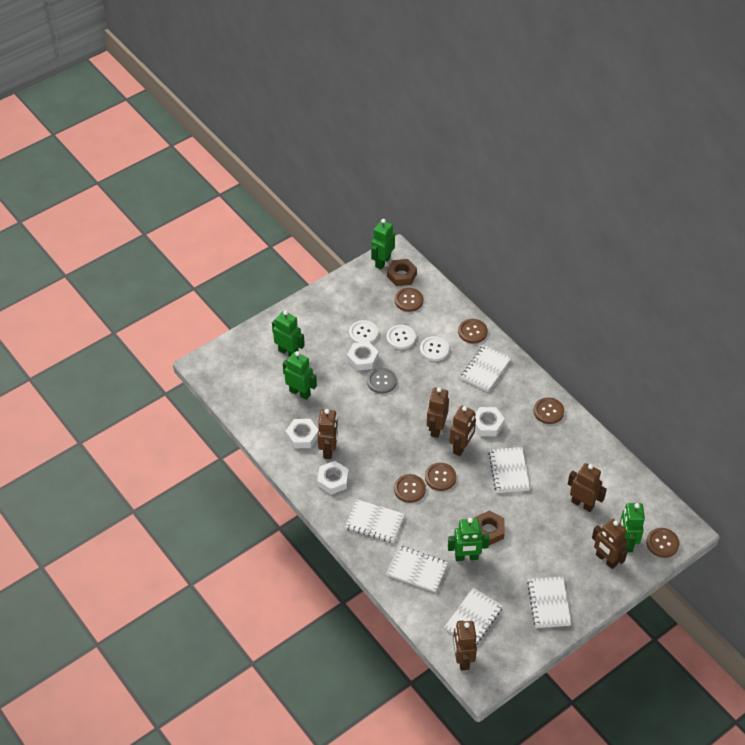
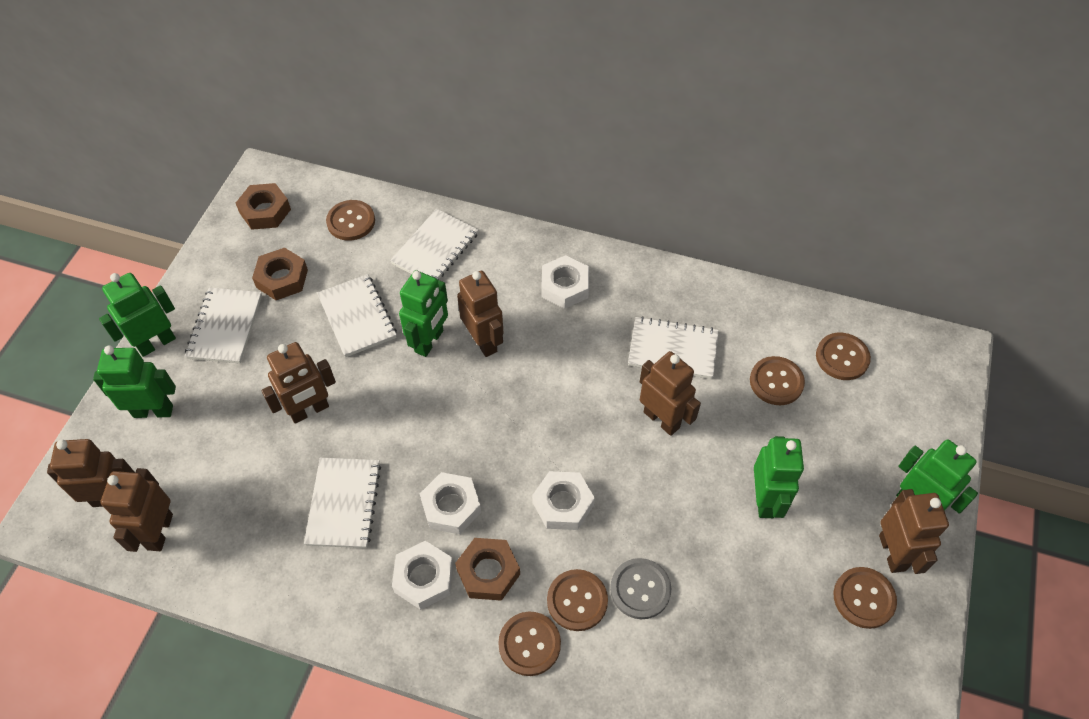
brown nut: [387,259,417,286] [474,510,505,545] = 2 -> [236,183,291,230] [252,248,308,300] [455,538,520,601] = 3
white button: [349,320,378,343] [386,325,416,350] [420,336,449,361] = 3 -> none = 0
white notebook: [345,499,405,543] [386,546,448,592] [444,588,503,645] [461,345,511,392] [489,447,530,493] [527,576,571,628] = 6 -> [185,288,262,364] [304,458,381,548] [317,274,397,357] [390,209,478,280] [628,316,719,379] = 5

